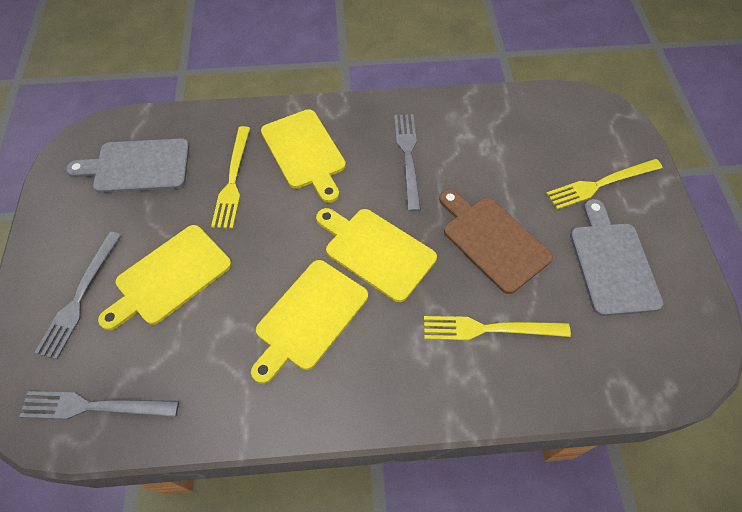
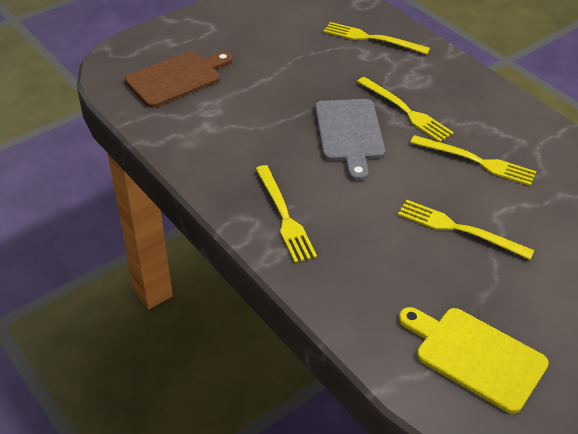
grey cutting board: [66,138,190,193] [570,199,663,316] = 2 -> [315,99,385,181] = 1
grey fork: [19,391,179,419] [34,232,121,360] [394,114,421,212] = 3 -> none = 0
yellow cutting board: [98,225,231,330] [251,260,368,384] [261,109,346,203] [316,208,437,302] = 4 -> [399,307,549,414] = 1
yellow fork: [211,126,250,229] [424,316,571,340] [546,159,662,209] = 3 -> [255,165,317,263] [323,22,430,54] [357,77,454,142] [398,200,535,260] [410,135,537,186] = 5

